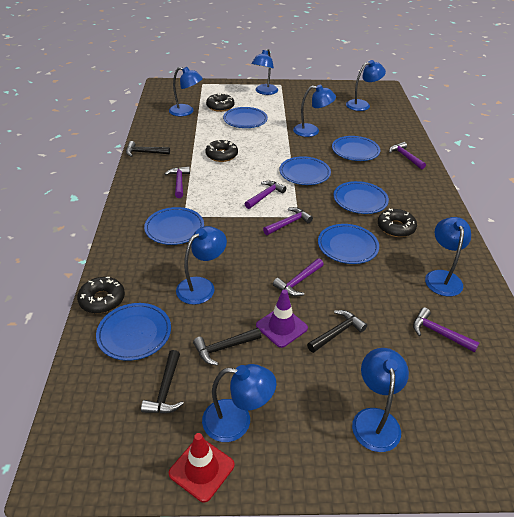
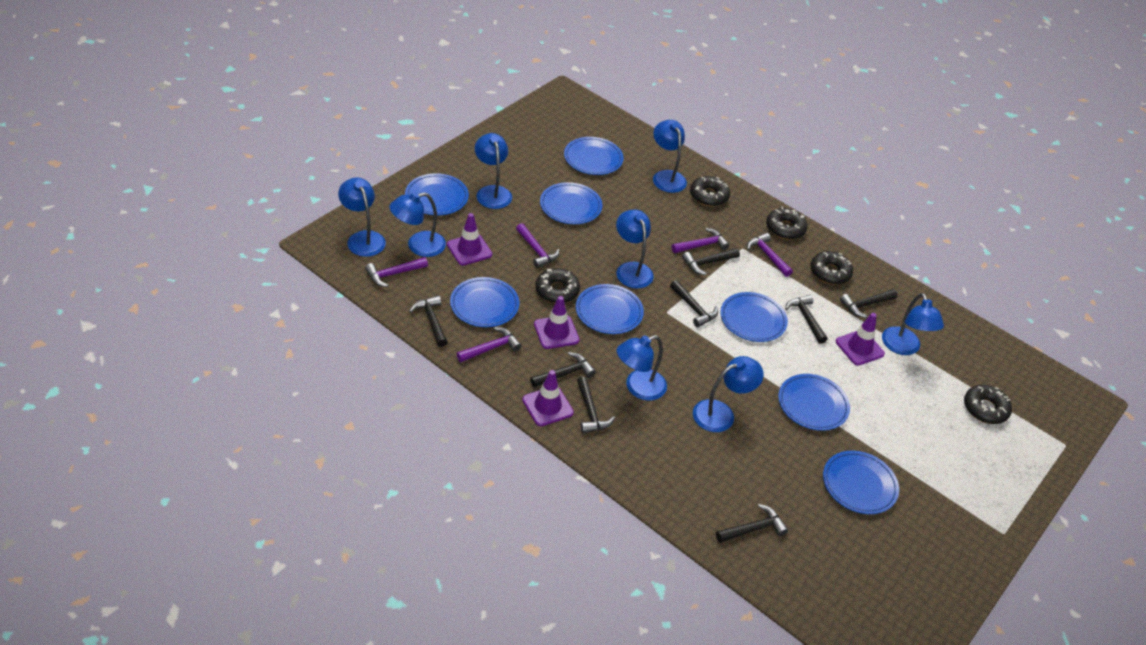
black donut: [77,277,125,313] [205,139,238,162] [206,93,234,112] [378,208,417,237] = 4 -> [535,268,580,303] [690,176,730,207] [766,207,807,240] [810,251,853,285] [964,385,1012,424] = 5
black hammer: [126,141,170,157] [141,350,184,413] [193,328,262,366] [307,310,367,353] = 4 -> [409,295,448,347] [530,352,596,388] [577,376,615,433] [670,280,718,327] [682,248,740,275] [716,504,788,543] [785,295,828,344] [840,289,898,318] = 8
blue plate: [96,303,171,361] [144,207,204,245] [223,107,268,128] [279,156,331,185] [318,224,379,264] [332,136,380,161] [333,181,389,214] = 7 -> [405,173,469,216] [450,277,519,327] [540,182,603,224] [564,137,624,175] [576,284,644,334] [720,292,788,342] [778,374,850,431] [823,451,899,514] = 8
purple hammer: [165,167,190,198] [244,181,286,209] [263,207,313,235] [273,258,324,296] [389,142,426,169] [413,307,479,352] = 6 -> [365,257,428,287] [457,327,522,362] [516,223,560,268] [672,228,729,253] [747,233,793,277] = 5
purple traffic cone: [256,289,308,348] = 1 -> [447,213,492,266] [522,370,574,426] [534,296,580,349] [836,313,885,366] = 4
red traffic cone: [169,433,234,502] = 1 -> none = 0

